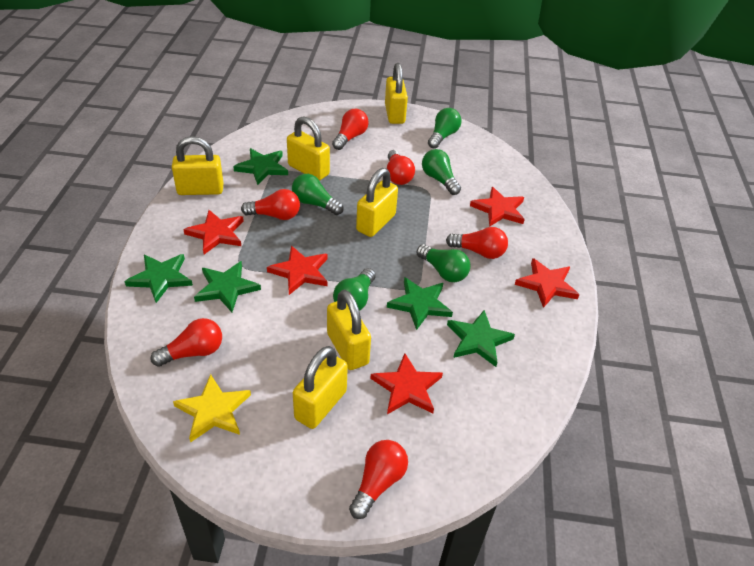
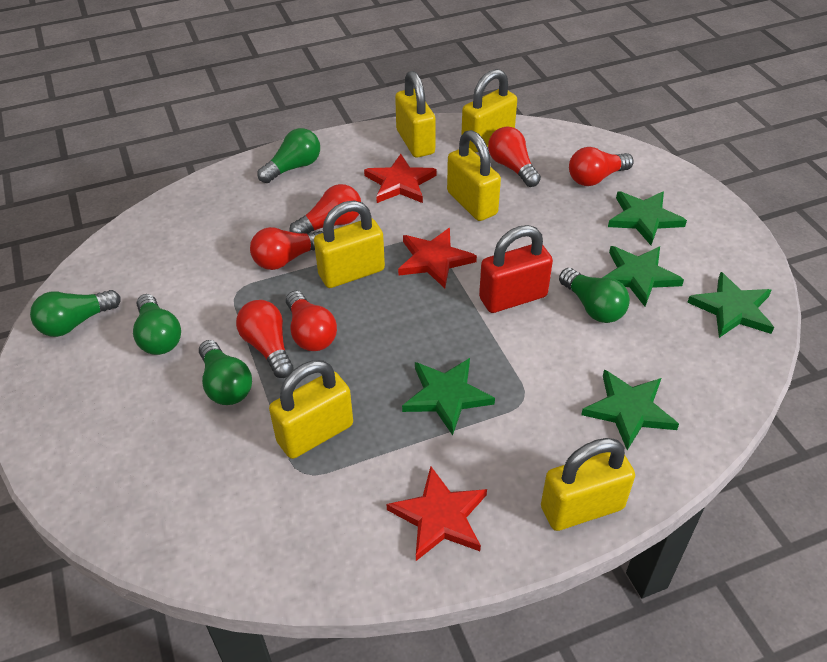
red padlock: none = 0 -> [479,225,553,313] = 1
red star: [183,210,244,254] [267,246,328,295] [370,353,443,414] [470,187,525,227] [515,258,580,308] = 5 -> [364,154,437,203] [387,466,487,561] [398,228,477,288] = 3
yellow star: [173,374,251,443] = 1 -> none = 0

